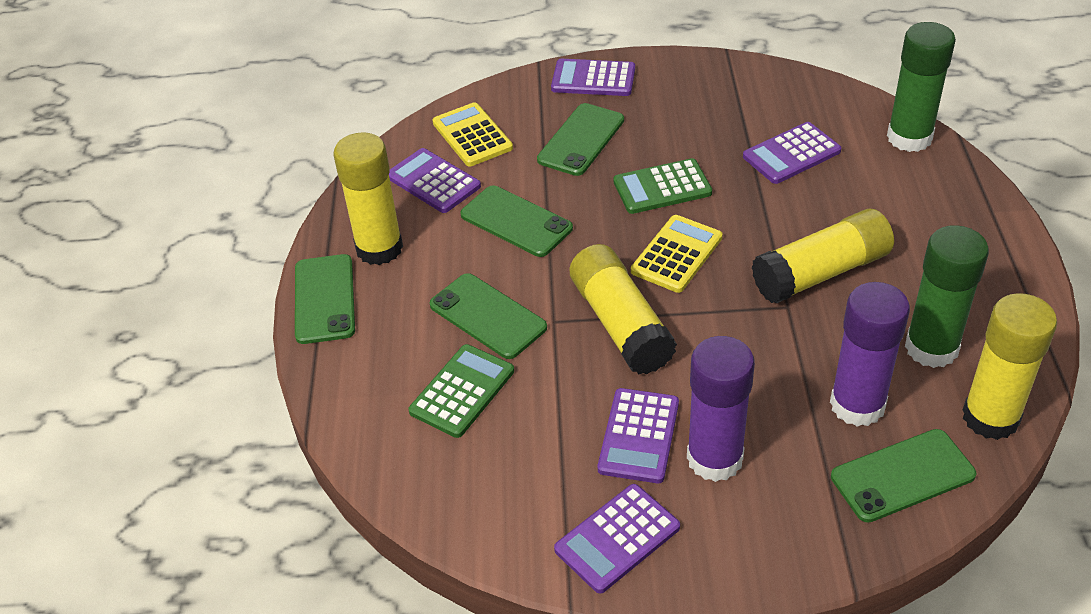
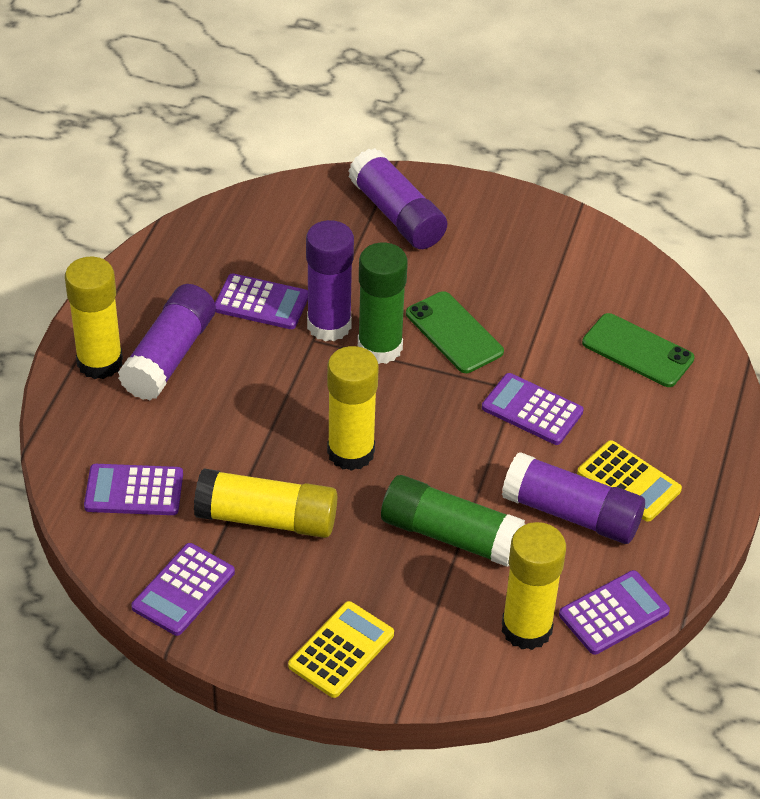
green calculator: [408,344,514,438] [613,158,712,214] = 2 -> none = 0
green phone: [295,254,355,344] [430,273,547,359] [460,185,573,257] [537,103,624,176] [831,429,976,523] = 5 -> [406,291,504,373] [582,313,695,387] = 2
purple glue stick: [687,336,755,482] [830,282,910,427] = 2 -> [118,284,216,400] [306,220,354,342] [348,148,447,249] [502,452,645,544] = 4

